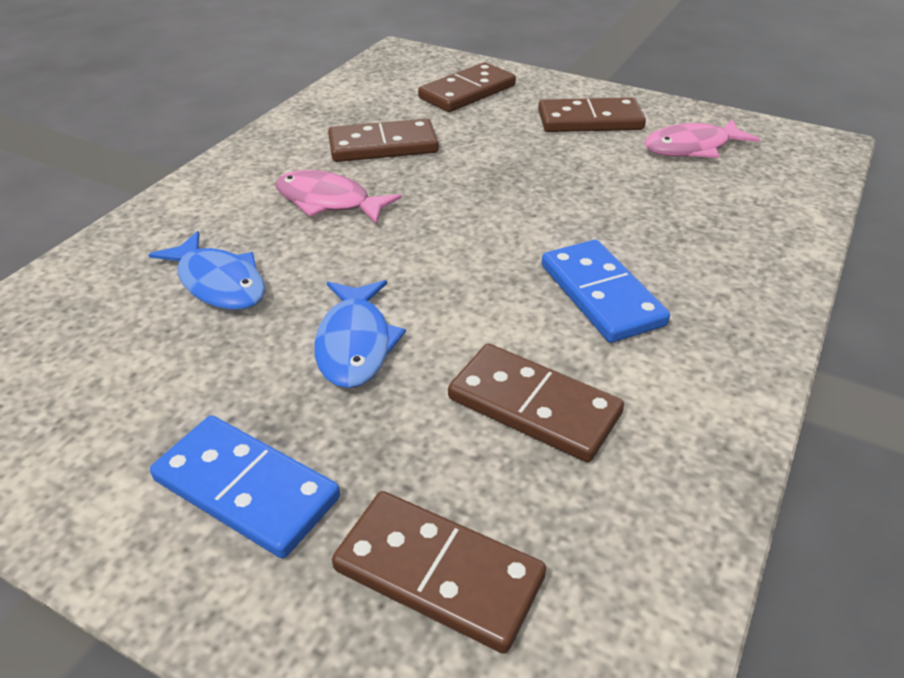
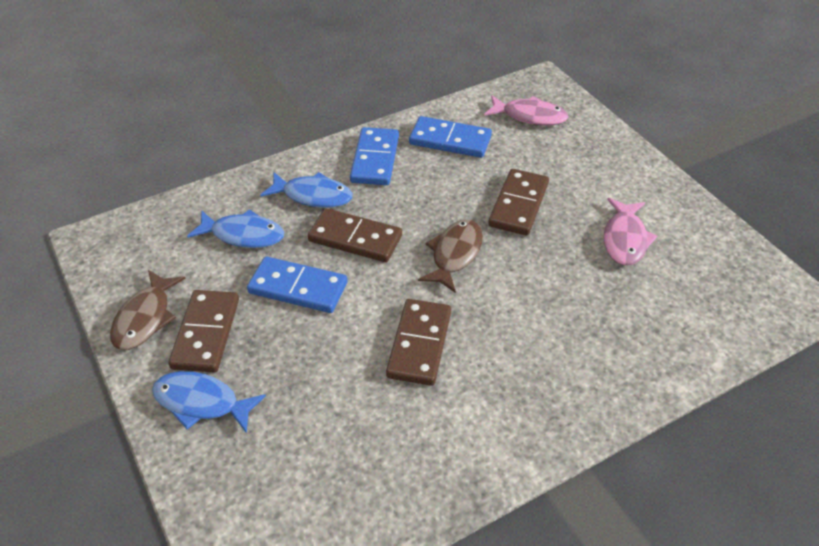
blue domino: [150,415,340,558] [542,240,670,343] = 2 -> [247,256,348,313] [350,127,399,185] [409,116,492,158] = 3
blue fish: [148,231,265,310] [314,280,406,388] = 2 -> [152,371,266,433] [187,209,284,248] [260,172,353,208] = 3
brown domino: [328,119,439,162] [332,491,546,654] [418,62,516,112] [448,344,624,462] [538,98,646,132] = 5 -> [169,290,239,372] [308,208,402,262] [386,299,451,386] [488,169,549,235] = 4
brown fish: none = 0 -> [110,270,186,350] [418,220,483,293] = 2

